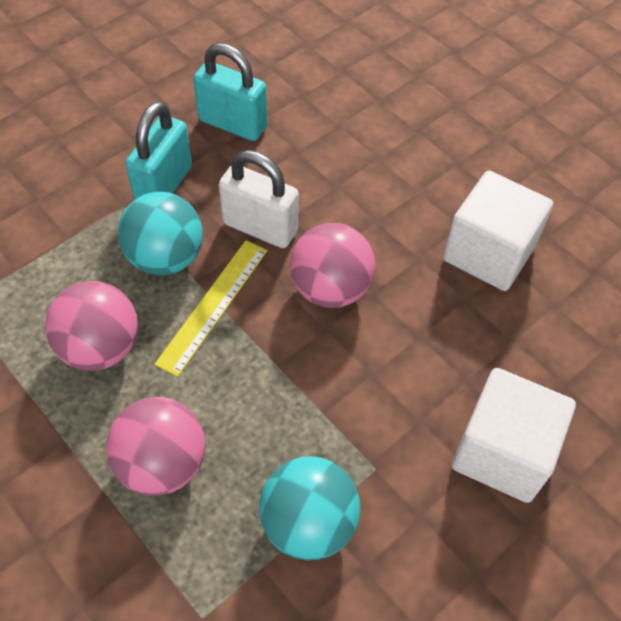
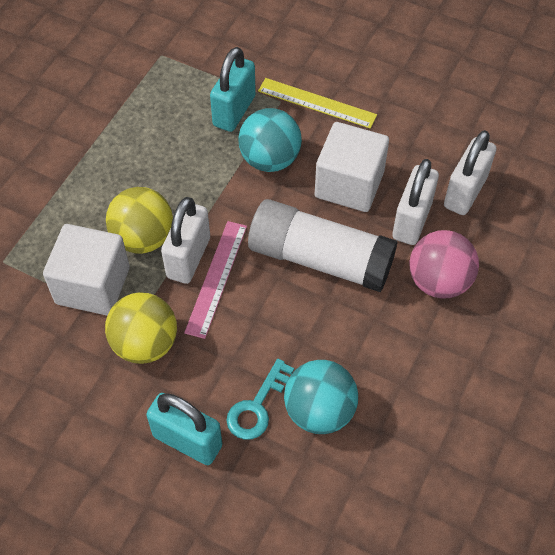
pink ball: [45,281,138,371] [106,397,205,496] [290,223,375,308] = 3 -> [409,230,479,299] = 1
pink ruler: none = 0 -> [184,221,247,339] = 1
turquoise key: none = 0 -> [226,359,294,440] = 1
white glue stick: none = 0 -> [248,199,398,292] = 1
white padlock: [219,150,299,248] = 1 -> [161,197,210,284] [392,159,439,245] [444,130,496,215] = 3
yellow ball: none = 0 -> [105,293,177,364] [106,187,173,253] = 2

